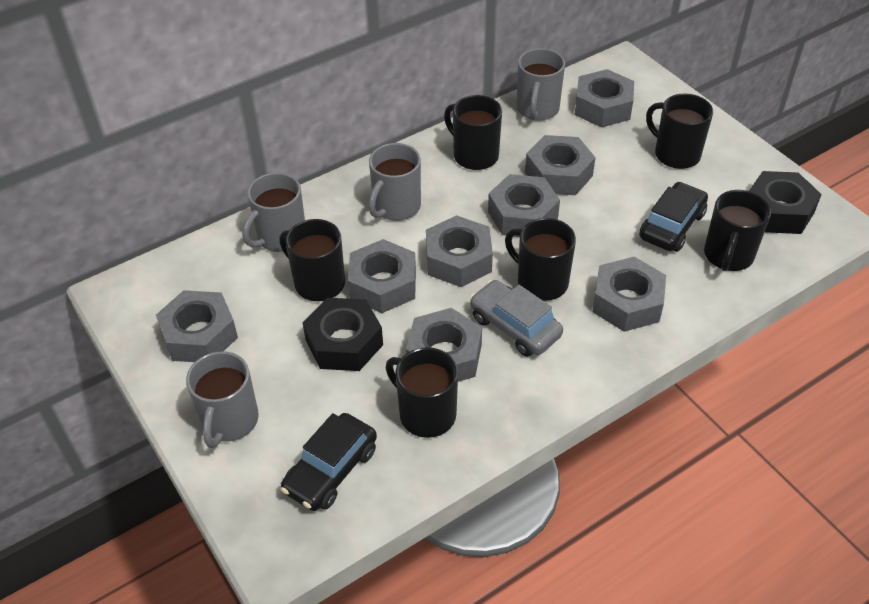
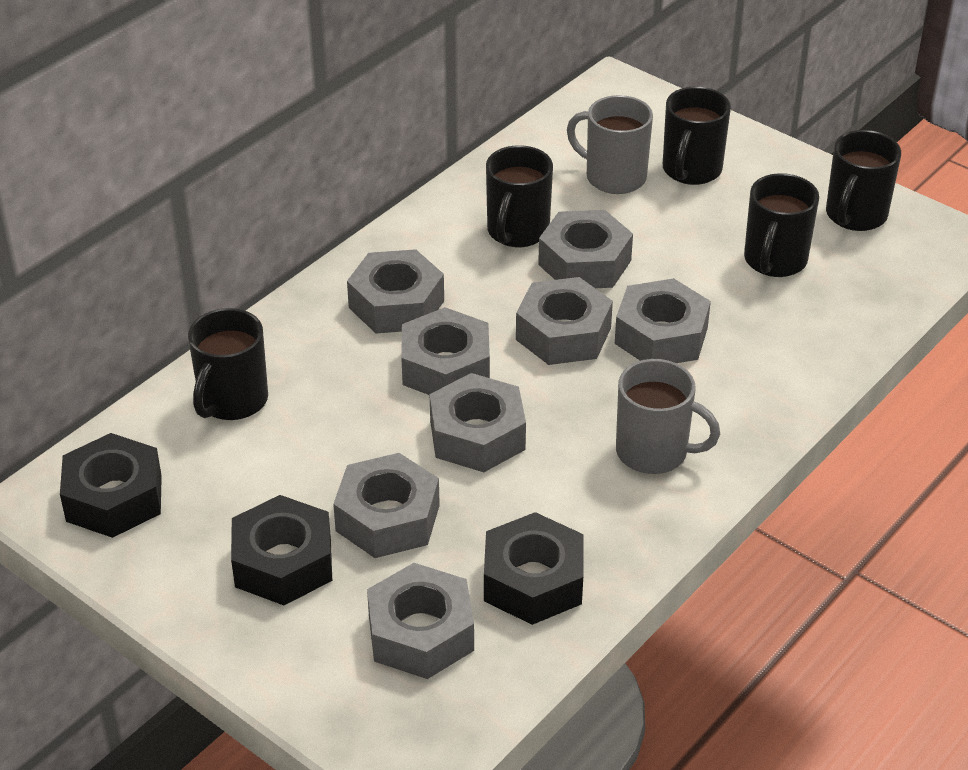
black car: [280,413,377,511] [639,181,708,252] = 2 -> none = 0
black mug: [279,219,345,301] [386,347,458,438] [444,95,502,170] [505,218,576,301] [646,94,713,169] [704,190,771,271] = 6 -> [188,308,268,420] [486,145,553,247] [663,86,731,185] [744,173,819,277] [826,130,901,231] = 5
black nut: [303,298,383,371] [749,171,822,234] = 2 -> [60,433,162,538] [231,495,332,605] [484,512,583,625] = 3
grey car: [470,280,563,357] = 1 -> none = 0
grey mug: [186,351,259,448] [242,173,305,252] [369,143,421,221] [516,48,565,121] = 4 -> [567,95,653,194] [616,359,720,474] = 2

